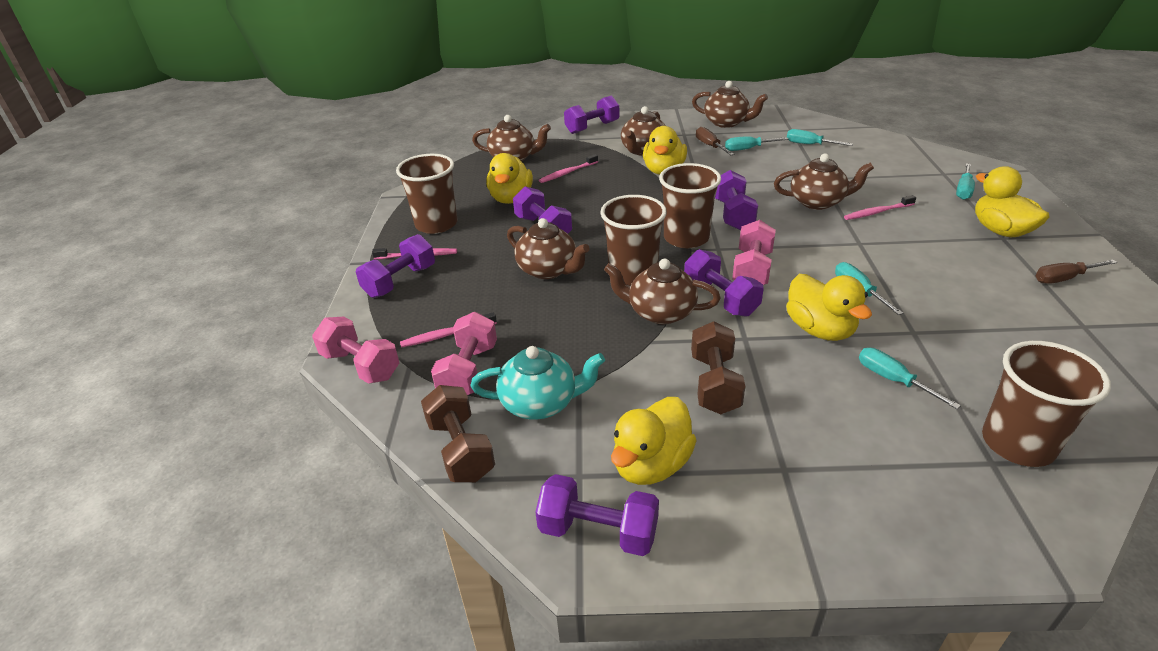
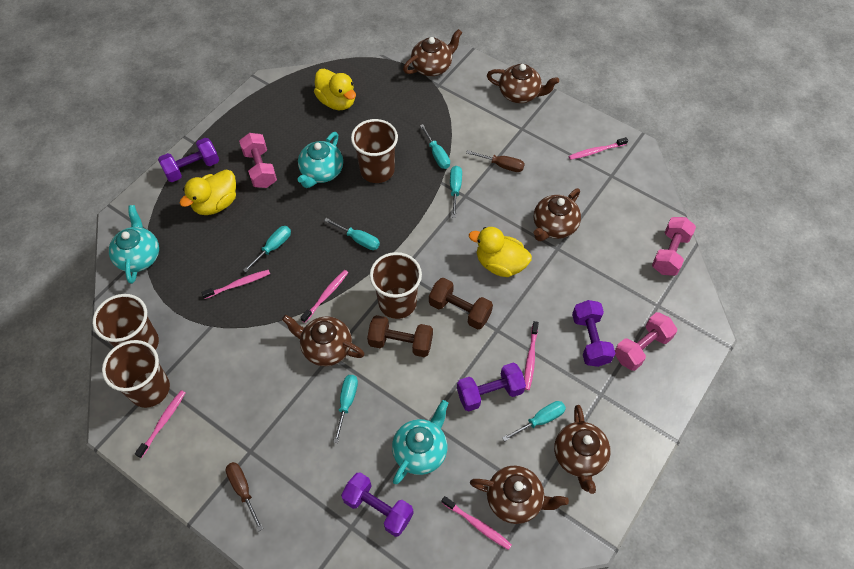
pink toothbrush: [372,248,457,259] [400,312,497,347] [539,154,598,183] [844,195,916,220] = 4 -> [135,390,185,458] [201,270,270,299] [300,270,348,323] [441,496,512,550] [524,321,539,390] [569,137,628,160] = 6
purple dumbbell: [356,234,435,298] [513,186,572,234] [535,474,659,556] [564,96,619,134] [684,249,764,317] [715,170,758,230] = 6 -> [158,138,219,182] [341,472,414,537] [457,363,526,411] [572,300,615,367] = 4
turquoise screwdriver: [725,136,789,151] [787,129,853,146] [835,262,904,315] [859,348,961,409] [956,163,975,200] = 5 -> [243,226,291,272] [324,218,380,250] [333,375,358,443] [420,124,450,169] [450,166,462,218] [502,401,566,442] = 6
turquoise teapot: [470,346,605,420] = 1 -> [109,205,159,284] [297,132,343,188] [392,400,448,484] = 3
yellow duck: [486,153,533,204] [611,397,697,485] [643,126,687,175] [786,274,872,341] [975,166,1049,237] = 5 -> [180,170,236,215] [314,69,356,110] [469,227,532,277] = 3

